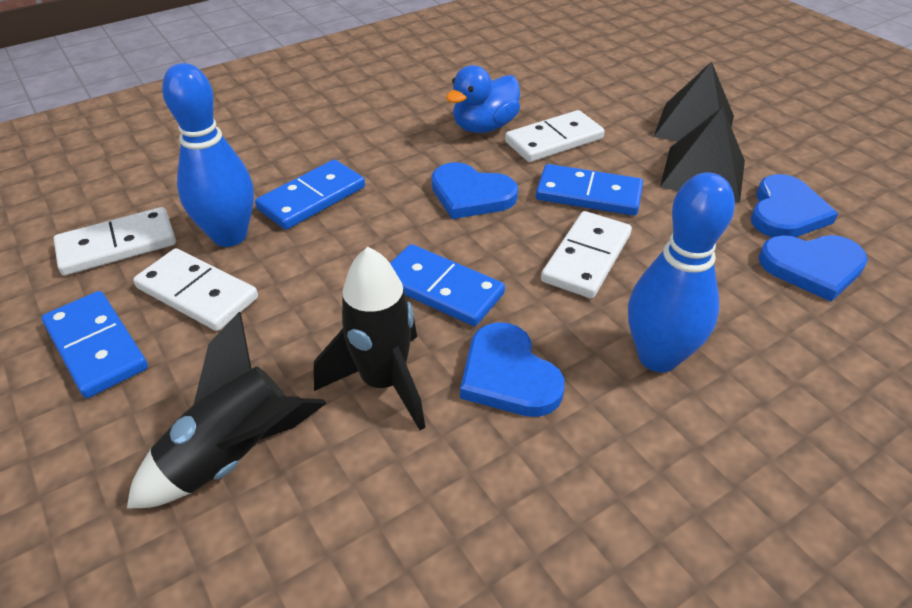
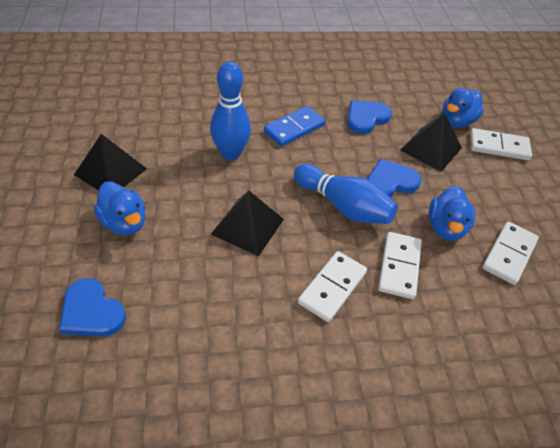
black pyramid: [654,61,734,142] [660,107,745,203] = 2 -> [74,134,147,190] [211,191,284,256] [400,113,462,172] = 3
black rocket: [127,312,327,509] [314,247,425,430] = 2 -> none = 0
blue domino: [41,291,148,398] [255,159,365,230] [390,244,505,326] [536,164,643,216] = 4 -> [264,106,326,147] = 1
blue duck: [446,65,520,133] = 1 -> [94,181,145,235] [429,186,475,241] [442,88,484,128] = 3
blue heart: [432,162,518,219] [460,322,565,417] [751,174,838,237] [759,235,868,302] = 4 -> [59,278,126,337] [347,100,392,134] [368,159,421,197] = 3

